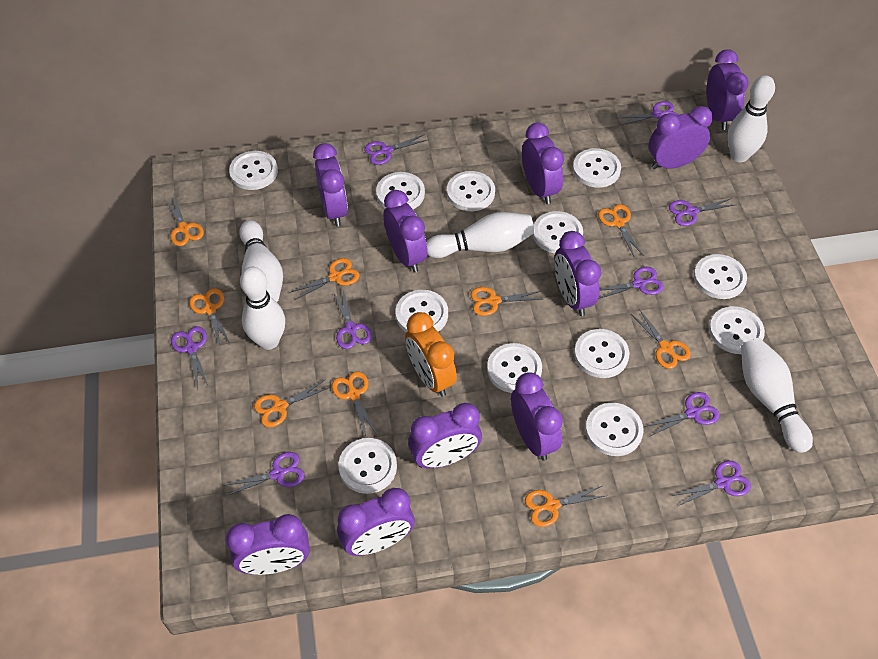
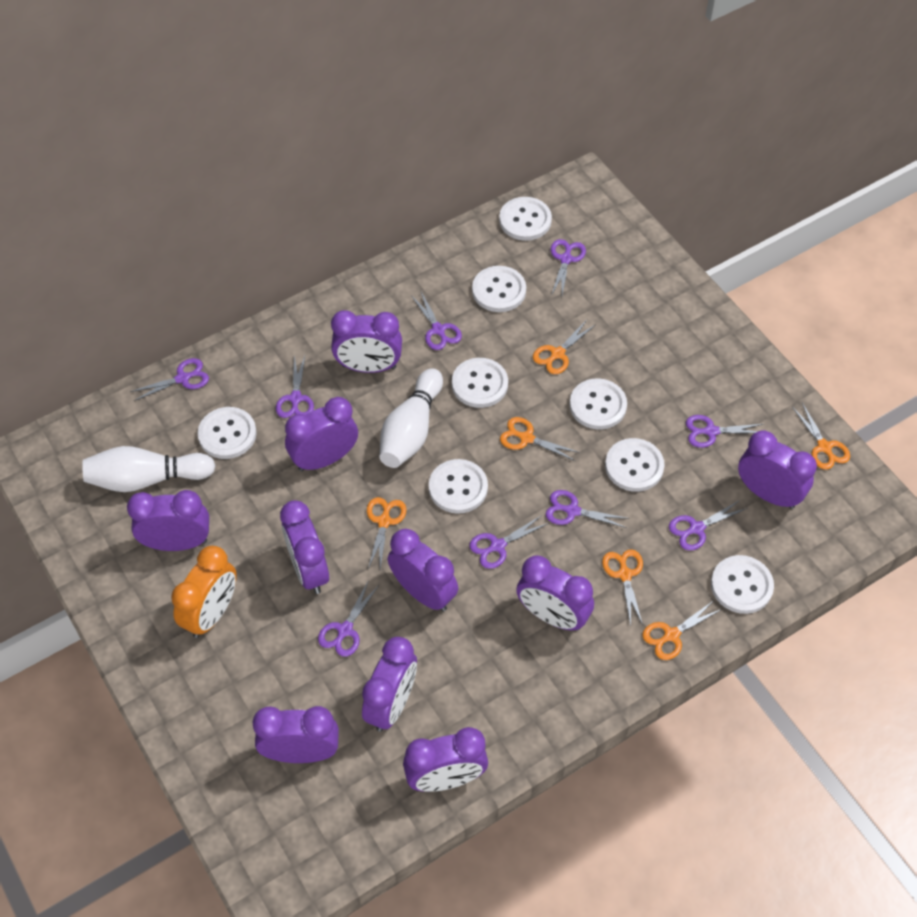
orange scissors: [165,194,204,246] [189,288,231,346] [254,380,330,427] [289,258,360,300] [332,372,377,438] [470,287,541,316] [525,486,605,527] [598,204,644,258] [631,309,691,369] = 9 -> [367,497,406,569] [500,417,580,461] [533,320,595,374] [602,549,643,626] [642,601,722,660] [792,403,850,470] = 6
white bowling pin: [239,220,283,302] [240,267,285,350] [427,212,535,258] [728,75,775,162] [741,338,813,453] = 5 -> [83,446,216,492] [379,368,443,468] = 2
white button: [229,151,278,190] [338,438,397,494] [376,172,425,209] [396,290,448,332] [447,171,495,211] [487,343,542,393] [533,211,583,253] [573,148,621,188] [574,329,629,378] [585,403,644,456] [694,254,747,299] [709,306,765,354] = 12 -> [198,407,257,459] [429,459,488,514] [452,358,508,408] [472,266,526,312] [499,197,552,241] [570,379,627,430] [605,438,664,492] [711,555,774,614] = 8

